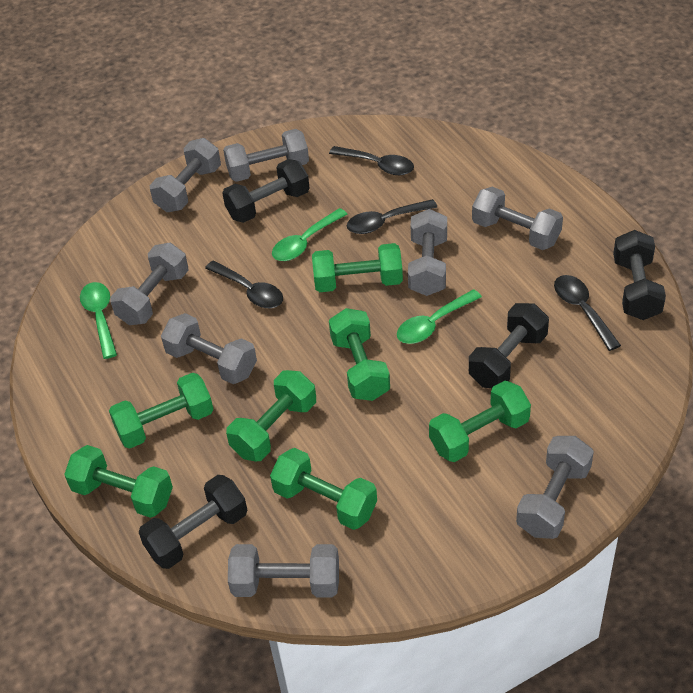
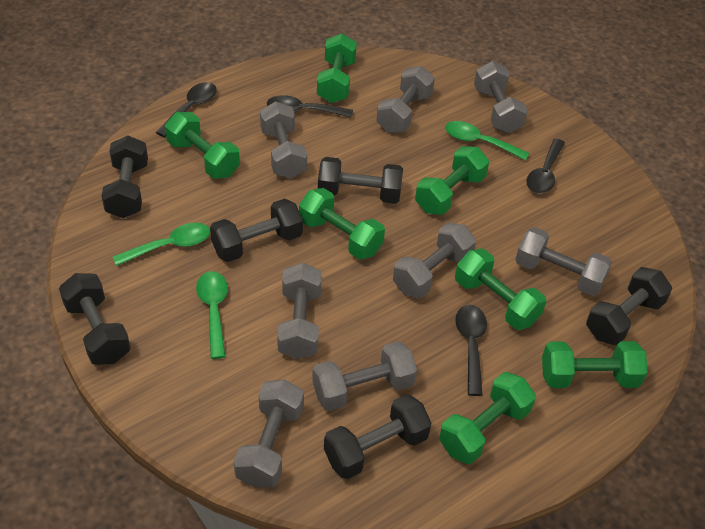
black dumbbell: [139,475,247,569] [222,159,310,223] [469,303,549,388] [613,230,666,320] = 4 -> [59,273,131,365] [102,136,148,218] [210,198,303,262] [318,157,403,204] [324,394,431,479] [586,267,672,345] = 6

